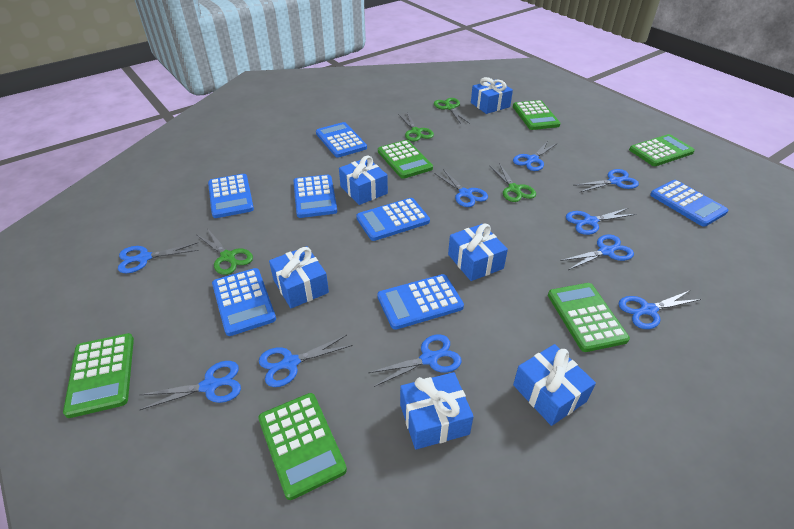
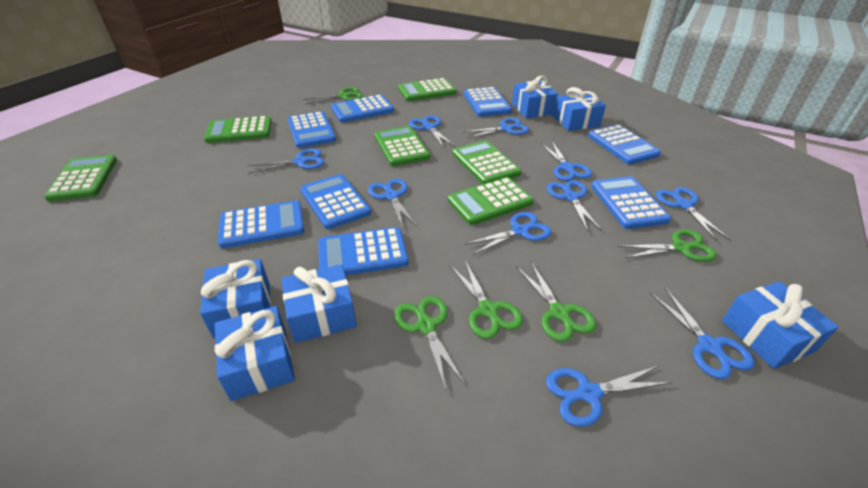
blue calculator: [208,174,254,218] [212,268,276,336] [293,174,337,218] [316,122,367,157] [356,198,430,241] [377,274,464,330] [650,180,728,227] = 7 -> [218,200,304,248] [288,111,336,148] [300,174,371,229] [318,227,408,275] [331,95,394,122] [464,87,512,117] [588,124,661,164] [591,176,671,229] = 8
green scissors: [196,228,253,275] [398,113,434,141] [434,98,470,124] [489,163,536,202] = 4 -> [303,87,363,105] [394,296,466,390] [450,260,523,339] [516,262,596,342] [618,230,717,262] = 5

